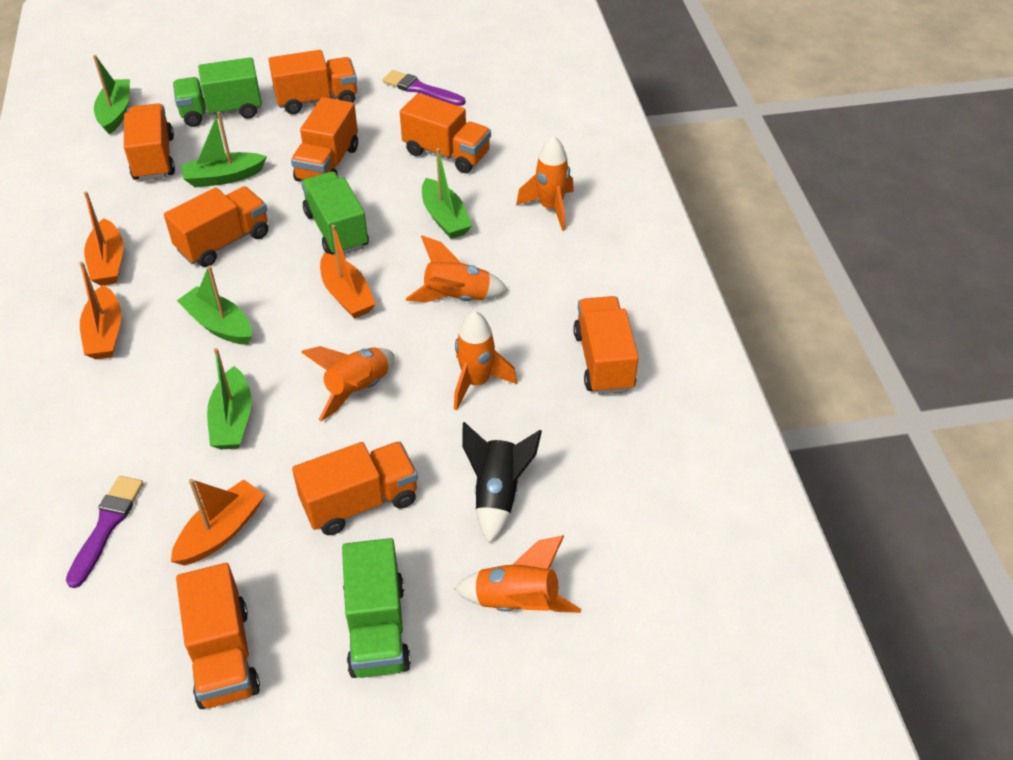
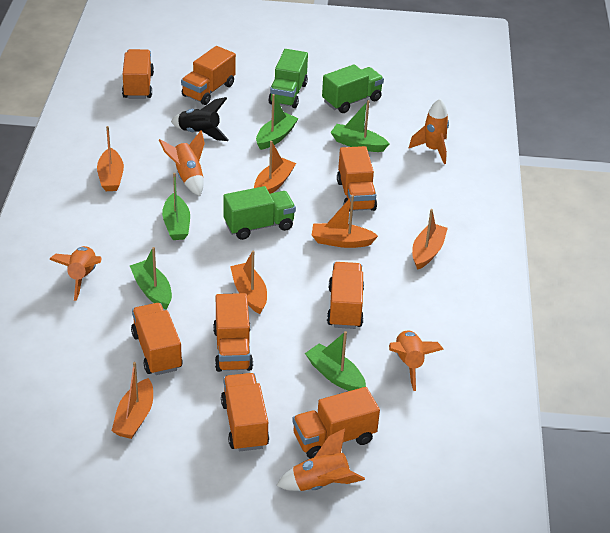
orange boat: [79,262,121,359] [84,192,124,286] [171,479,265,566] [320,225,376,319] = 4 -> [97,126,124,191] [112,362,153,439] [230,250,267,314] [254,141,296,194] [312,195,378,248] [412,209,448,270] = 6
purple brush: [66,476,144,588] [382,70,465,106] = 2 -> none = 0

